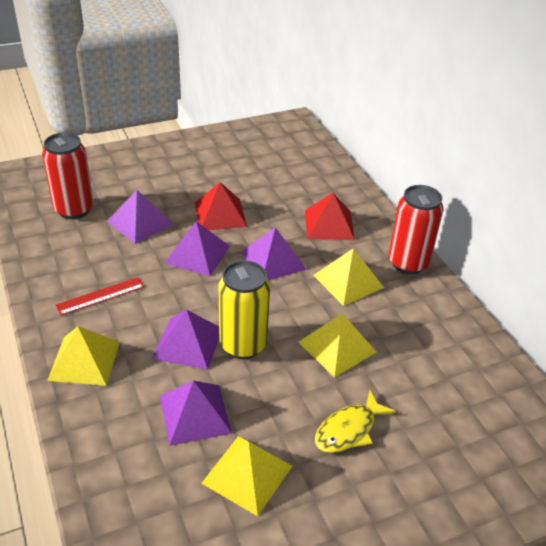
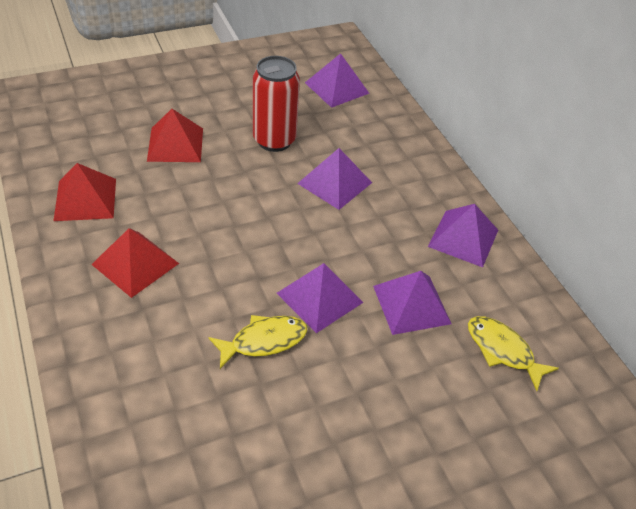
red can: [42,133,93,219] [389,185,444,274] = 2 -> [253,56,300,152] = 1
red pyramid: [195,182,247,230] [305,193,355,240] = 2 -> [54,163,116,221] [91,228,179,298] [147,109,203,162] = 3
red ruler: [55,277,144,316] = 1 -> none = 0
yellow can: [219,260,270,359] = 1 -> none = 0
yellow fish: [315,390,396,453] = 1 -> [208,315,307,369] [468,316,559,391] = 2
yellow pyramid: [47,327,120,386] [201,437,292,516] [299,313,376,377] [313,248,384,306] = 4 -> none = 0

